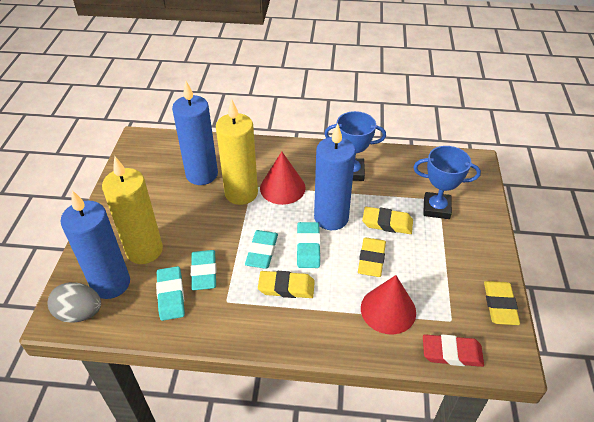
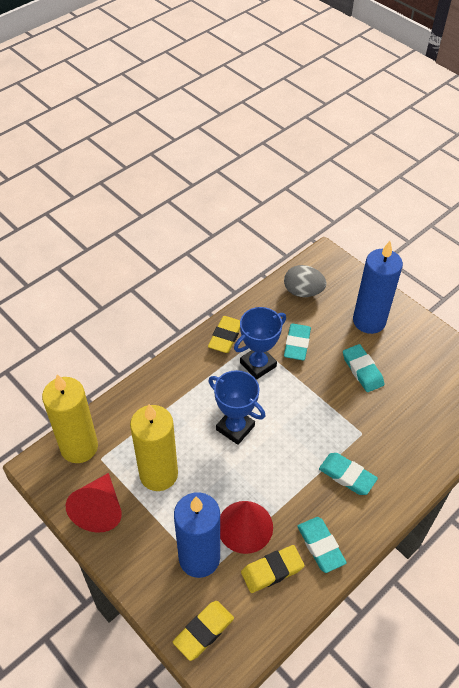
blue candle: [60,190,130,299] [172,81,218,185] [314,124,356,230] = 3 -> [174,492,220,578] [353,241,403,334] = 2
red eraser: [423,334,484,367] = 1 -> none = 0
yellow eraser: [258,271,315,298] [358,237,386,277] [362,207,413,234] [484,281,520,325] = 4 -> [173,601,234,661] [208,316,240,353] [241,545,305,593] = 3

